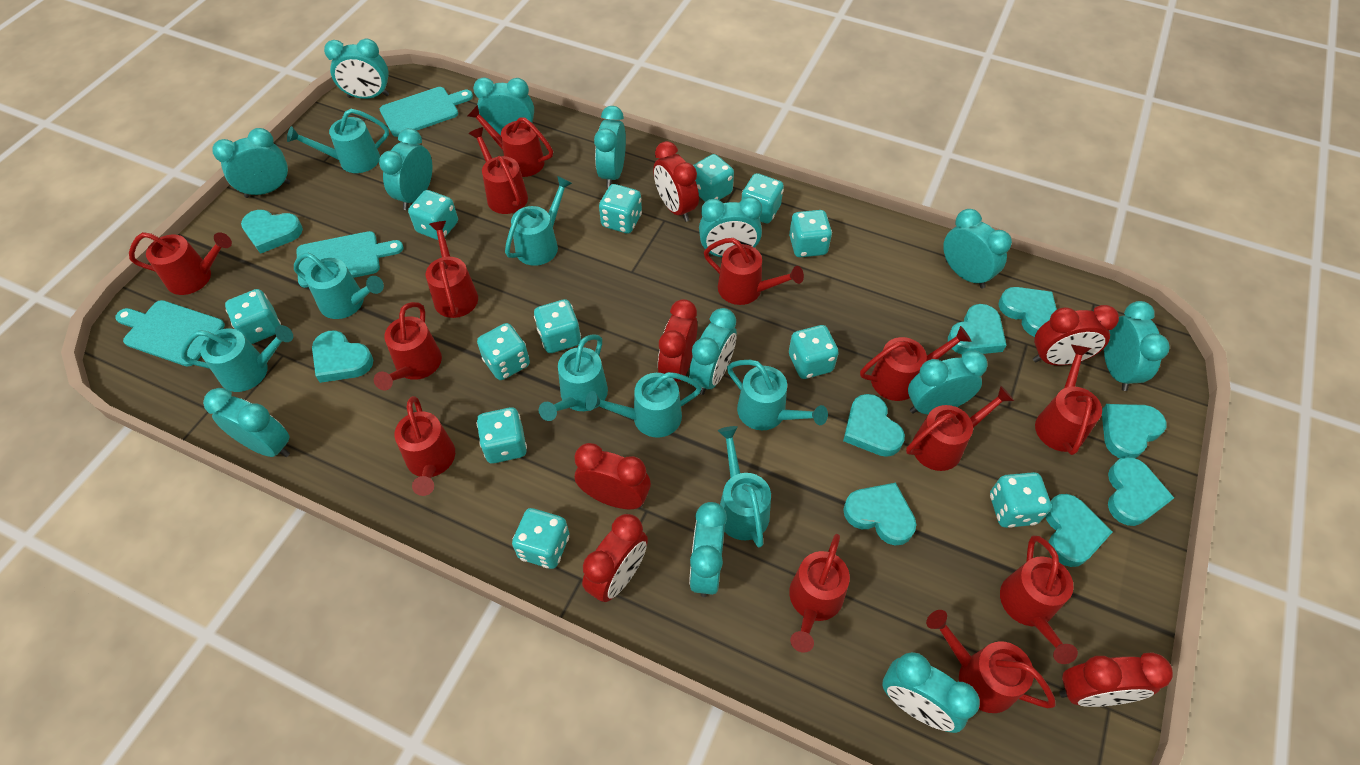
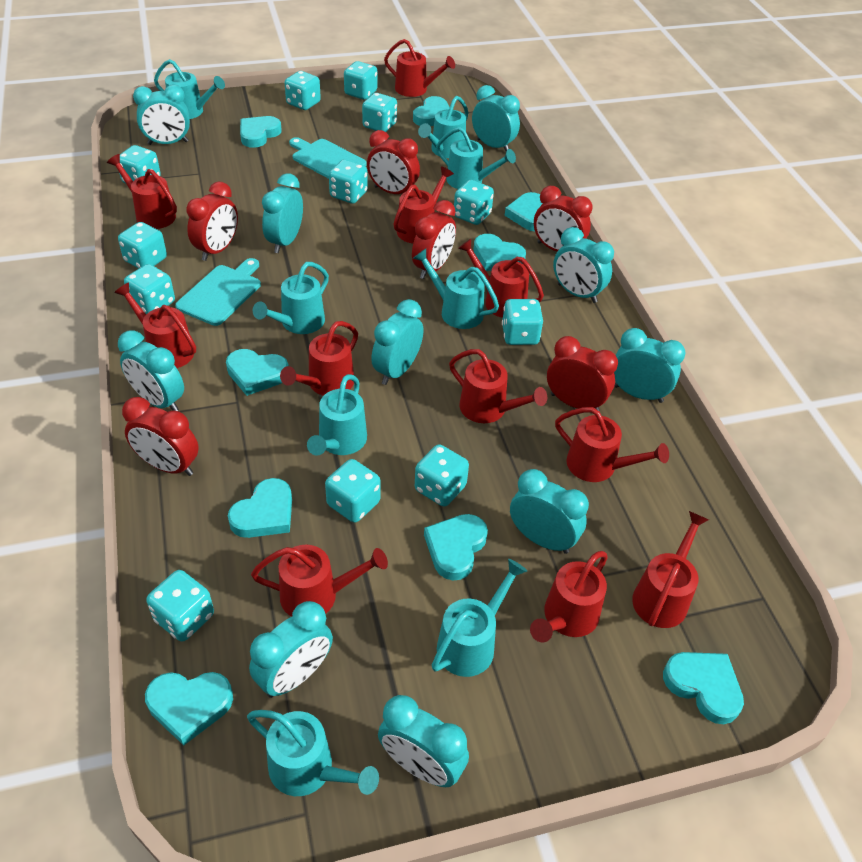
red watering can: [129,232,232,295] [374,302,442,390] [394,396,455,496] [426,221,478,318] [468,105,553,177] [469,127,528,214] [704,238,804,305] [789,534,850,653] [860,326,971,401] [906,386,1014,471] [926,610,1056,713] [1000,536,1078,664] [1035,344,1102,455] = 13 -> [107,154,177,229] [114,282,196,368] [251,545,388,617] [280,321,358,396] [384,39,455,97] [394,166,454,244] [449,349,547,423] [458,239,544,318] [530,551,608,642] [555,407,669,482] [632,511,709,628] = 11
turquoise clock: [203,388,290,457] [212,128,290,198] [324,39,389,99] [379,128,432,210] [473,77,534,135] [594,106,626,188] [689,308,737,395] [689,502,727,597] [699,197,762,257] [882,652,980,733] [908,351,988,414] [943,209,1012,288] [1104,301,1170,391] = 13 -> [118,330,184,411] [133,84,190,145] [249,601,333,698] [262,174,303,253] [371,299,423,385] [378,695,469,787] [472,85,520,151] [510,469,589,554] [553,227,614,303] [614,328,686,403] = 10
turquoise cutting board: [115,300,225,367] [296,231,404,288] [380,87,473,137] = 3 -> [175,258,261,326] [289,137,367,179] = 2

